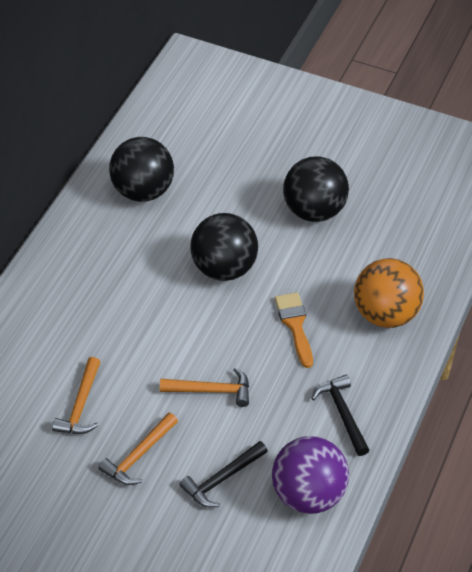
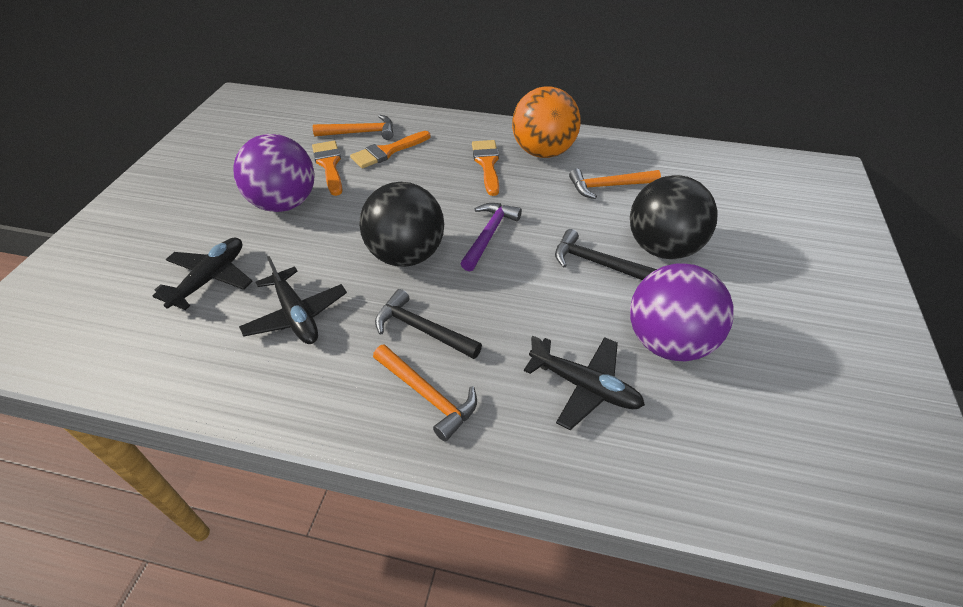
black ball: [109,137,174,202] [191,213,258,281] [283,156,349,222] = 3 -> [359,182,444,267] [630,175,718,259] = 2
black plane: none = 0 -> [153,237,253,310] [239,256,347,344] [524,336,645,430] = 3
orange brush: [275,292,313,368] = 1 -> [312,141,342,196] [350,131,430,169] [472,140,499,196] = 3
purple ball: [272,436,349,514] = 1 -> [233,134,315,212] [630,263,734,361] = 2
purple hammer: none = 0 -> [460,203,522,271] = 1

